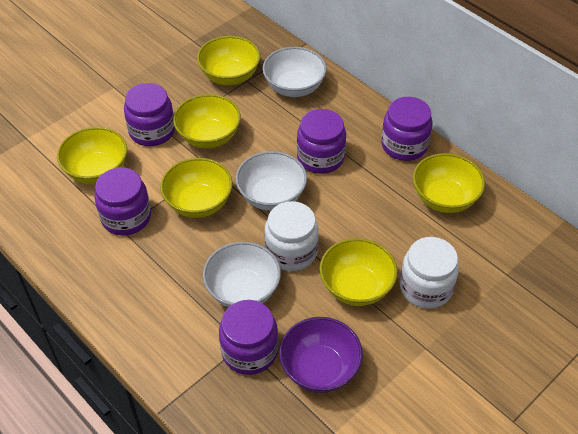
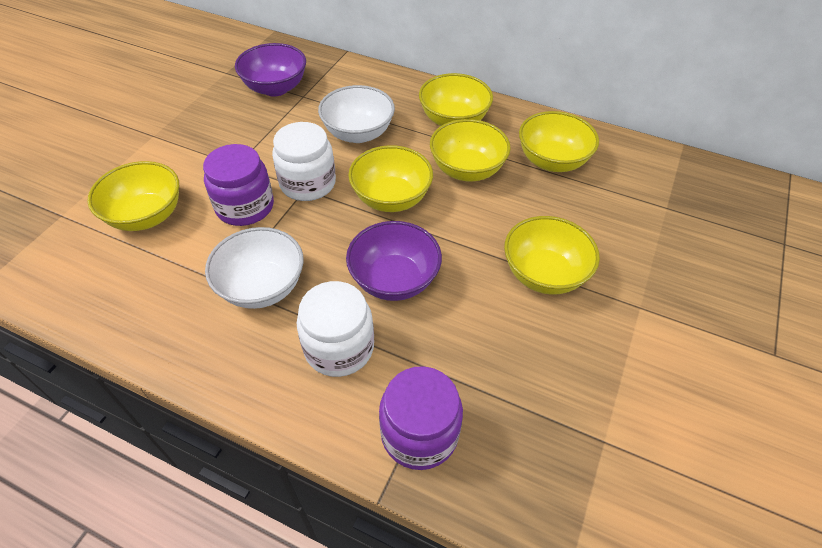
purple bowl: [279,317,363,393] = 1 -> [235,43,306,96] [346,221,442,301] = 2
purple jar: [94,168,151,236] [124,83,175,146] [219,300,278,375] [297,109,346,174] [381,97,433,161] = 5 -> [203,144,274,226] [379,366,463,470] = 2
white bowl: [203,242,281,307] [236,151,307,211] [263,47,327,97] = 3 -> [205,227,304,309] [318,85,395,143] = 2

